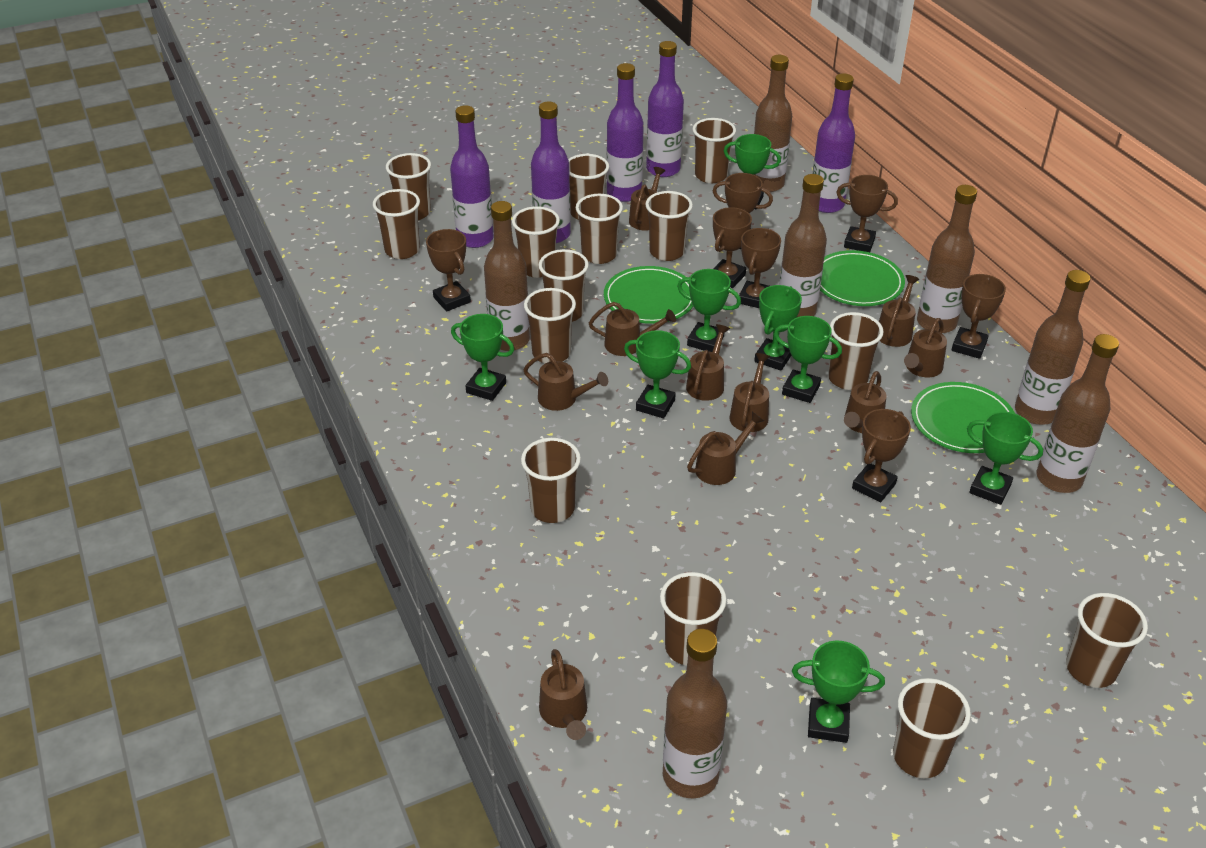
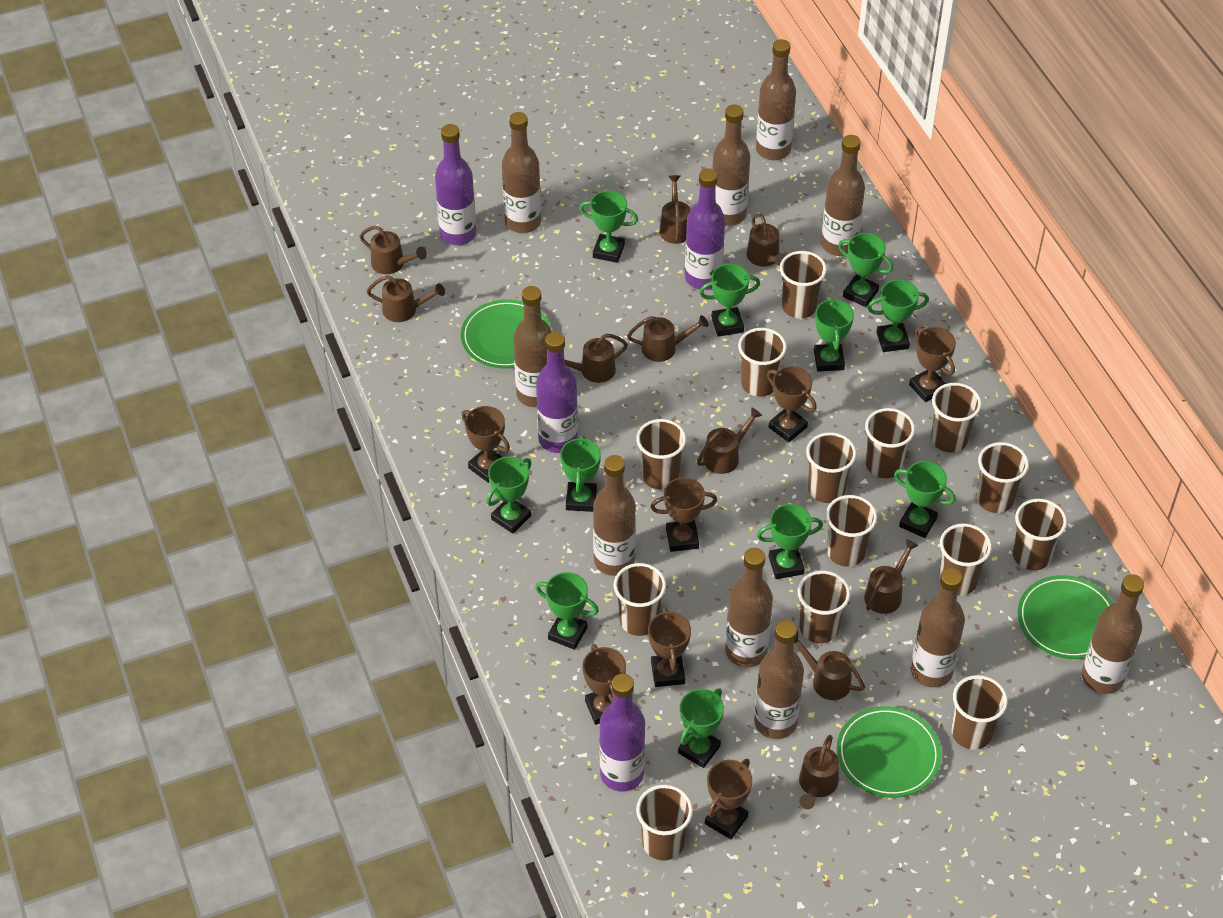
brown bottle: [484,201,530,351] [663,629,727,798] [754,55,792,192] [779,174,827,317] [917,185,977,333] [1015,270,1090,425] [1037,334,1119,493] = 7 -> [502,112,541,233] [513,286,552,407] [593,455,636,576] [712,104,750,226] [725,548,773,667] [754,620,804,739] [756,39,796,160] [821,135,865,256] [911,568,965,687] [1082,574,1144,694] = 10
green trophy: [451,314,514,401] [624,330,691,418] [677,269,741,352] [724,134,781,209] [754,285,802,371] [774,316,842,403] [792,641,885,743] [967,411,1043,505] = 8 -> [486,456,532,534] [535,572,599,650] [560,435,601,512] [579,190,638,263] [678,688,724,768] [699,264,760,337] [757,504,823,579] [814,297,854,371] [838,233,893,307] [868,280,929,352] [894,461,956,538] = 11
purple bottle: [450,105,494,248] [531,102,571,243] [607,63,644,202] [646,41,684,177] [812,73,855,213] = 5 -> [435,124,476,245] [536,332,578,453] [600,673,645,791] [685,168,725,290] = 4

